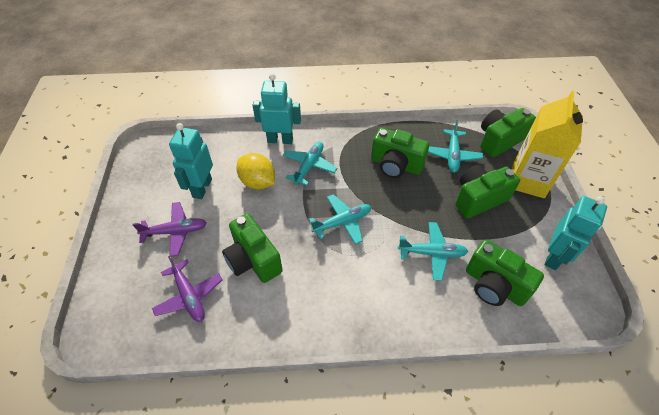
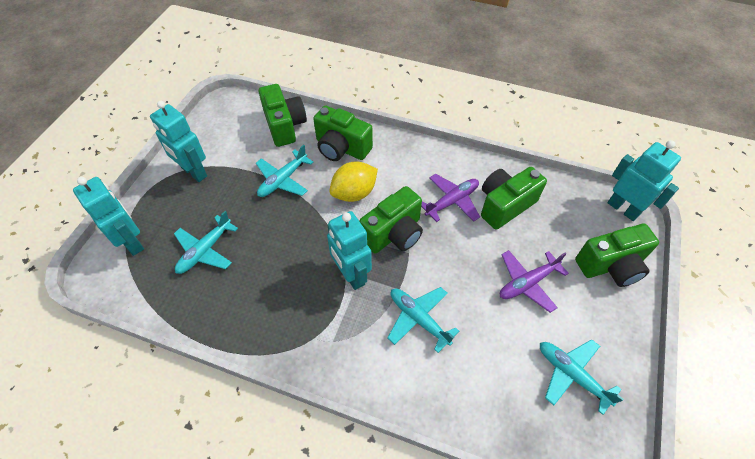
turquoise robot: [169,123,213,199] [253,74,301,144] [545,196,607,270] = 3 -> [73,177,144,256] [150,101,207,182] [327,211,372,290] [608,140,681,221] = 4
yellow carton: [512,91,583,198] = 1 -> none = 0

